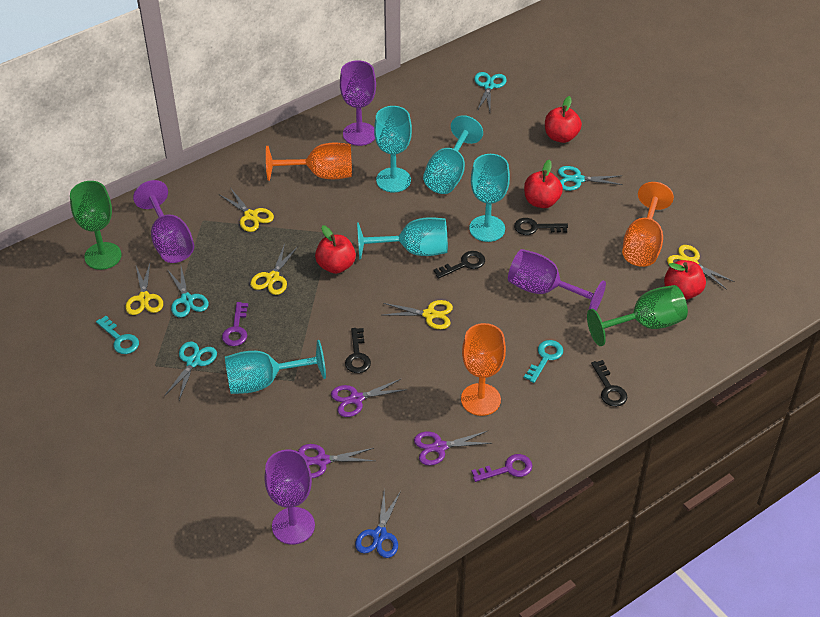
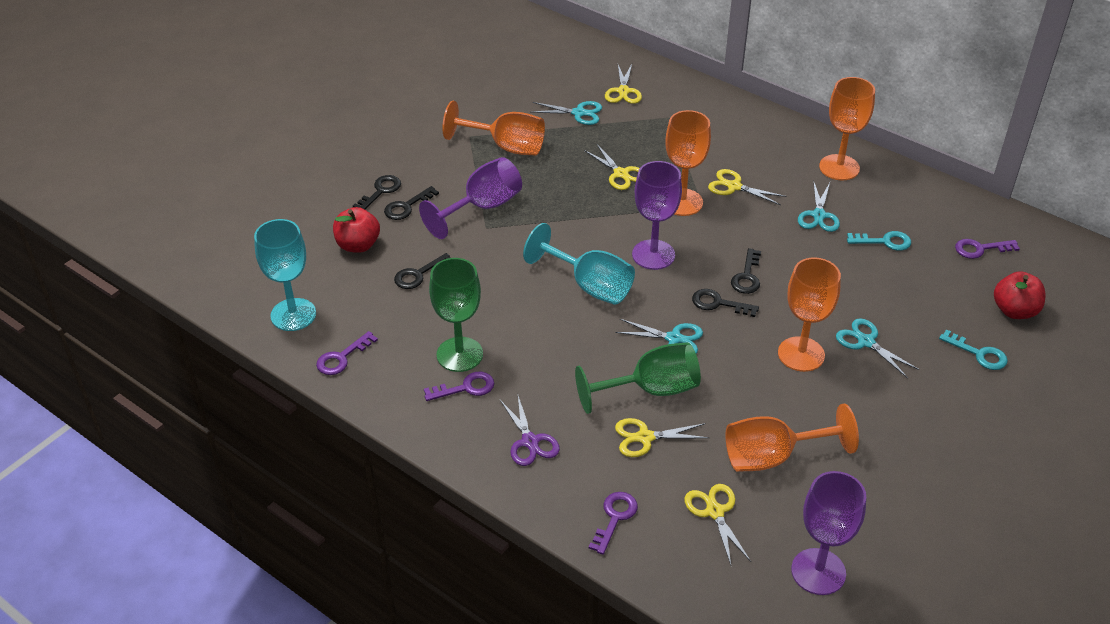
black key: [345,328,371,373] [433,251,485,278] [514,218,568,235] [591,360,628,407] = 4 -> [353,175,401,210] [384,186,439,220] [394,253,450,289] [692,289,759,317] [731,248,761,294] = 5
blue scissors: [355,490,401,558] = 1 -> none = 0
orange goblet: [266,143,352,181] [461,323,506,416] [622,182,674,267] = 3 -> [442,101,545,156] [665,110,711,216] [725,403,859,472] [778,257,841,372] [819,77,875,181] = 5
purple goblet: [133,180,194,263] [264,449,315,544] [340,60,376,146] [508,249,606,310] = 4 -> [419,157,522,239] [632,161,682,270] [791,471,866,595] = 3
purple key: [222,302,248,346] [471,454,533,482] = 2 -> [316,331,378,375] [424,372,494,401] [589,492,638,555] [955,239,1020,259] = 4
purple scissors: [298,444,374,478] [331,378,407,417] [414,431,492,465] = 3 -> [500,396,560,466] = 1
red apple: [315,225,356,274] [524,160,563,208] [545,96,582,143] [664,260,706,300] = 4 -> [333,207,380,253] [994,271,1045,319] = 2
turquoise goblet: [225,340,326,394] [357,217,448,259] [374,106,412,192] [423,115,483,194] [469,154,510,242] = 5 -> [254,219,316,331] [523,223,635,305] = 2

